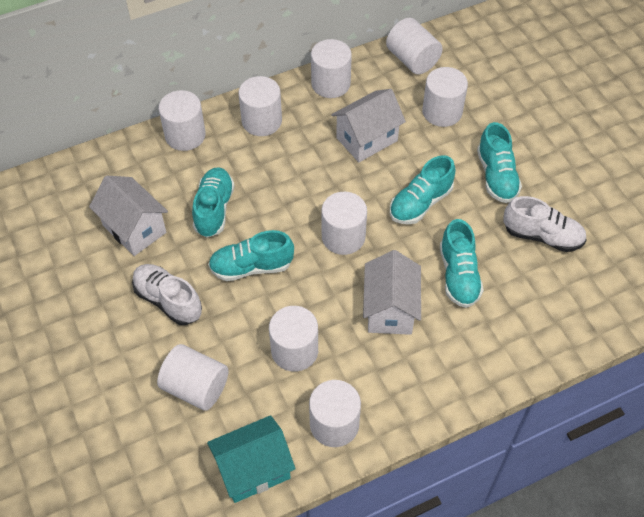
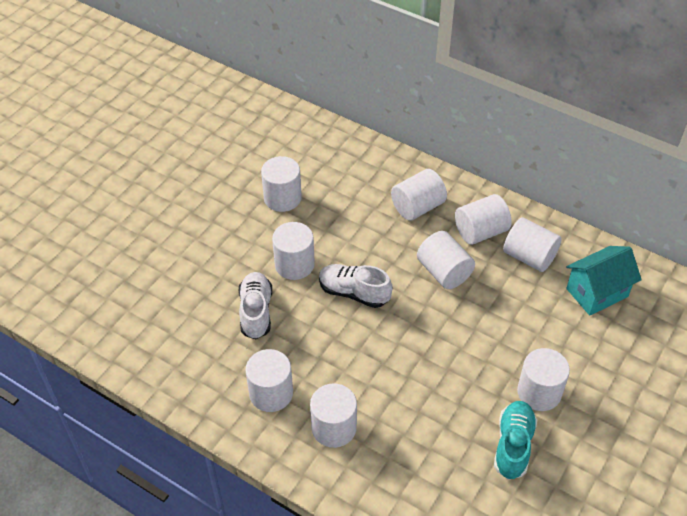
turquoise shoe: [192,167,235,238] [208,230,294,281] [390,155,456,224] [440,219,484,308] [477,122,522,203] = 5 -> [494,401,537,480] = 1
white house: [89,176,168,256] [331,89,406,162] [363,250,421,335] = 3 -> none = 0

